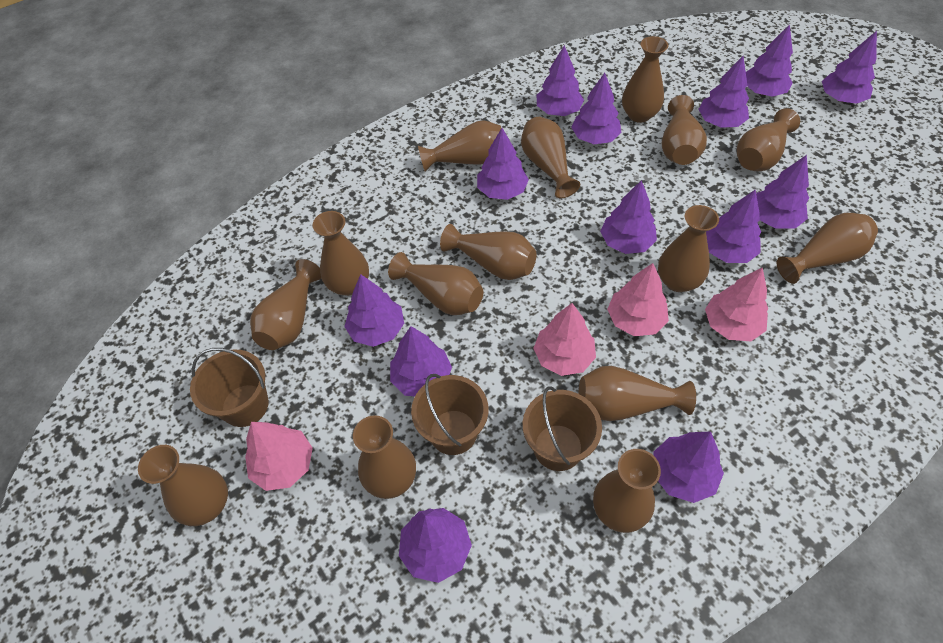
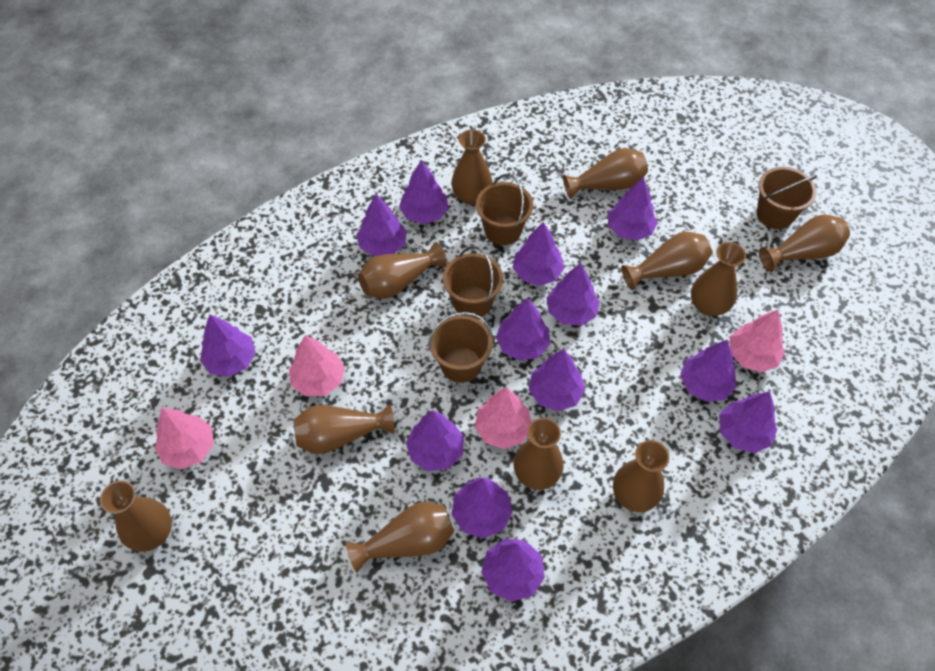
brown bucket: [190,348,269,427] [411,374,488,455] [523,386,602,471] = 3 -> [429,312,493,383] [443,246,503,319] [476,174,533,245] [757,167,817,229] = 4
brown vase: [138,445,228,526] [250,259,321,350] [313,211,369,296] [353,415,416,499] [388,252,483,315] [418,120,501,171] [440,224,537,280] [521,117,580,198] [578,366,696,421] [593,449,661,533] [622,36,668,123] [658,205,719,292] [662,95,707,165] [737,108,800,171] [777,213,878,284] = 15 -> [100,480,172,552] [293,405,395,454] [346,502,454,573] [358,242,447,299] [451,130,493,205] [514,418,564,490] [563,148,648,199] [613,440,669,512] [622,232,712,290] [691,242,746,316] [759,215,850,272] = 11

